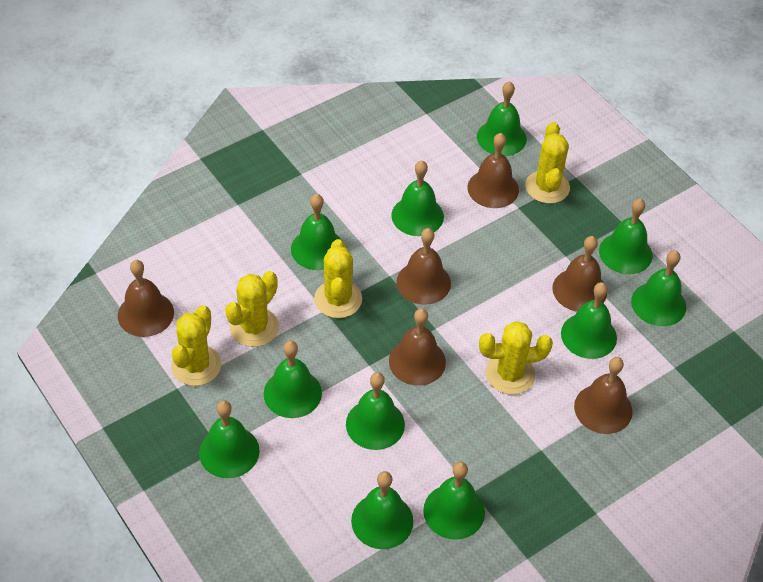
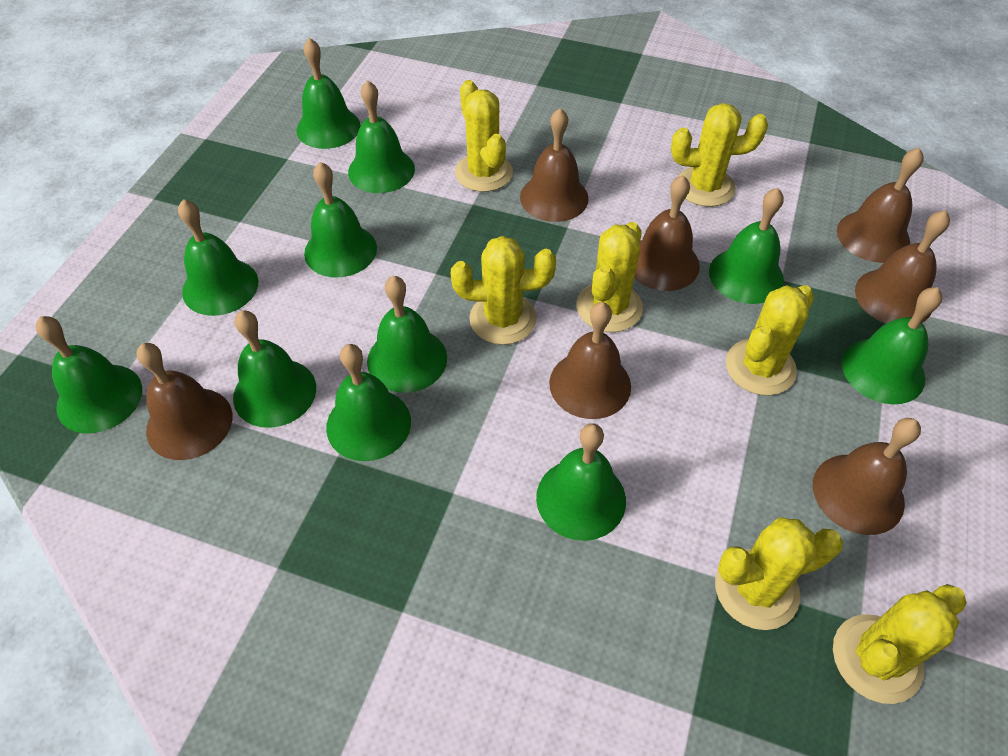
brown bell: [118,260,174,337] [389,309,446,386] [396,228,451,305] [467,133,519,208] [552,236,607,312] [574,357,633,434] = 6 -> [136,343,233,460] [520,108,589,222] [549,302,631,419] [634,175,700,291] [813,418,921,535] [837,147,924,263] [855,210,950,324] = 7
yellow cactus: [171,305,221,386] [225,271,279,347] [314,239,362,318] [479,321,553,395] [525,122,570,204] = 5 -> [451,236,556,345] [455,80,513,192] [576,222,643,332] [671,103,768,207] [715,517,843,630] [726,285,814,396] [833,584,967,704] = 7

